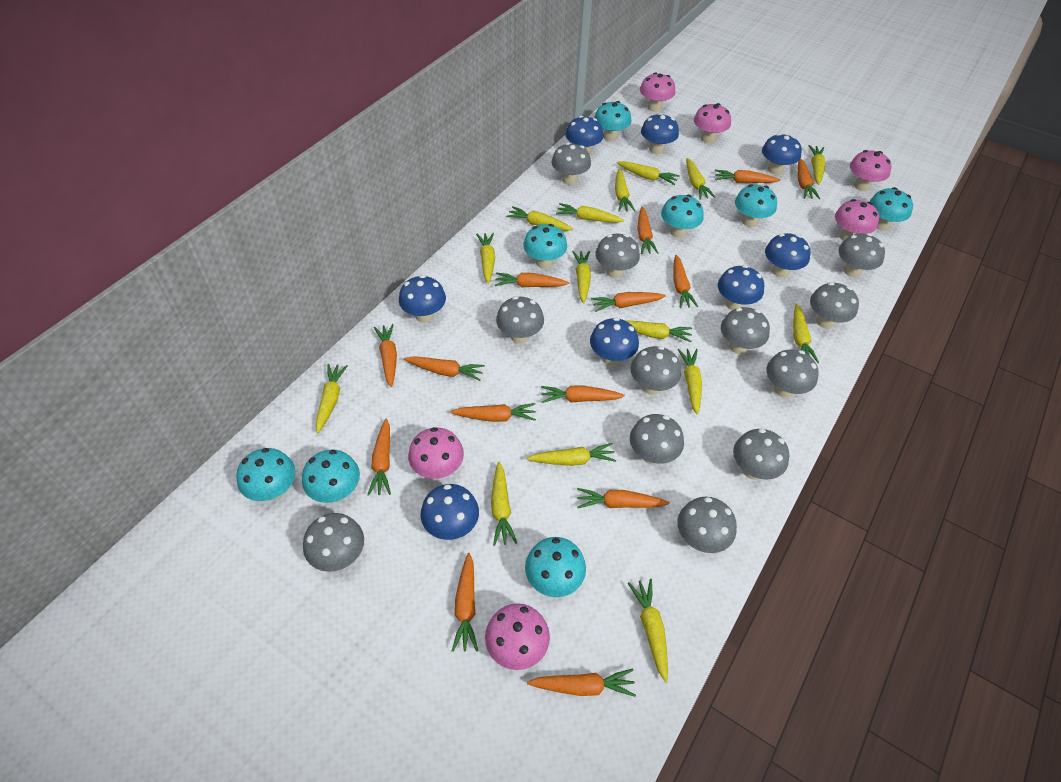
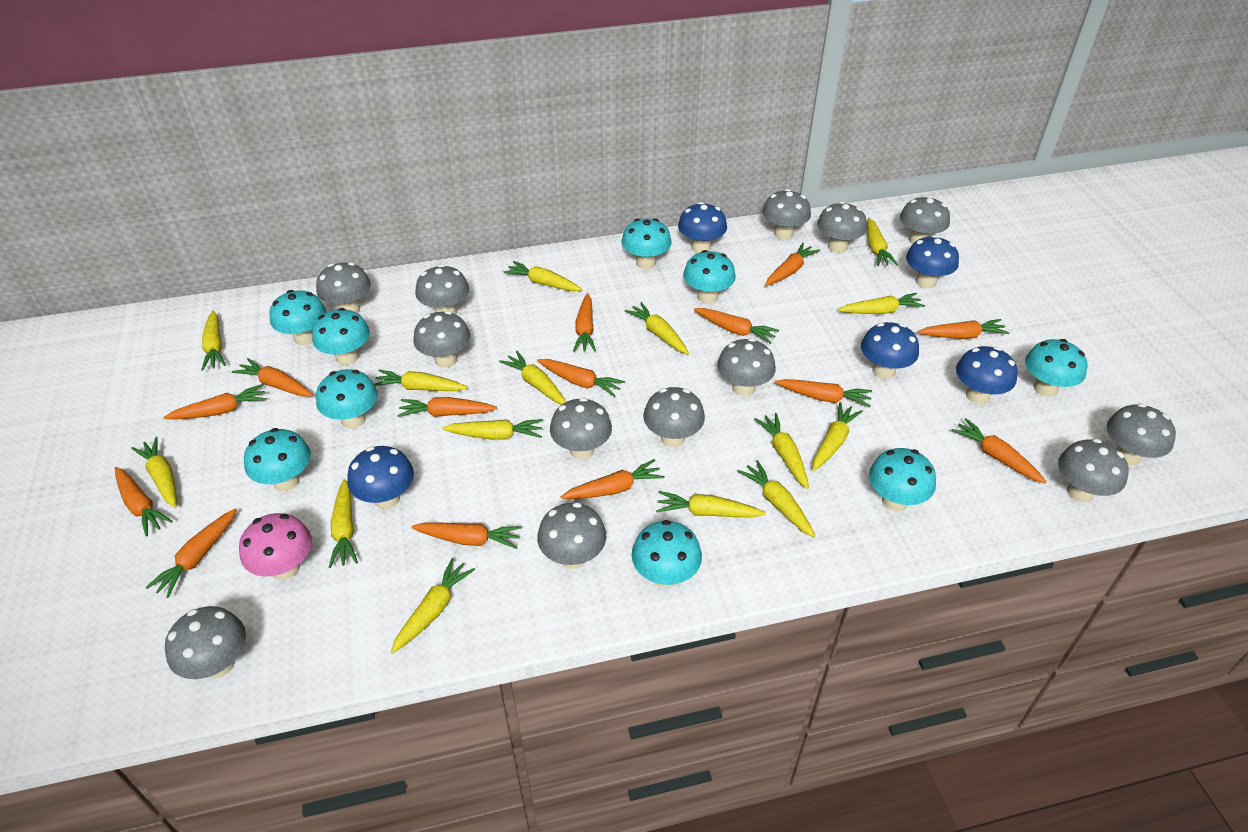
blue mushroom: [399,275,446,323] [420,484,479,540] [565,116,604,155] [590,317,639,366] [641,113,679,154] [718,265,764,310] [762,133,802,175] [765,233,810,278] = 8 -> [347,446,414,509] [678,202,727,253] [861,322,919,379] [906,235,959,288] [956,346,1018,404] = 5
grey mushroom: [303,513,364,572] [496,296,544,344] [551,143,591,185] [595,234,640,278] [630,414,684,465] [631,346,681,395] [678,497,737,553] [721,307,770,354] [733,428,789,480] [766,349,818,398] [810,282,859,329] [838,233,885,278] = 12 -> [165,606,246,679] [316,262,371,313] [413,311,470,368] [415,264,469,314] [537,502,606,569] [550,397,612,459] [643,387,705,447] [717,338,776,397] [762,189,811,240] [817,201,867,253] [900,196,950,244] [1058,439,1129,502] [1107,403,1176,466] = 13
pink mushroom: [408,427,464,479] [485,603,550,670] [640,72,675,112] [694,103,731,143] [835,199,879,241] [850,150,892,191] = 6 -> [239,513,312,580] = 1
turquoise mushroom: [236,448,295,501] [302,450,360,503] [523,224,567,269] [525,537,586,597] [594,101,631,141] [661,195,704,238] [735,184,777,227] [869,187,913,231] = 8 -> [244,428,311,491] [269,290,326,345] [312,308,370,365] [316,369,378,429] [621,218,672,269] [631,520,702,588] [683,250,736,304] [869,448,936,511] [1025,339,1088,397] = 9

